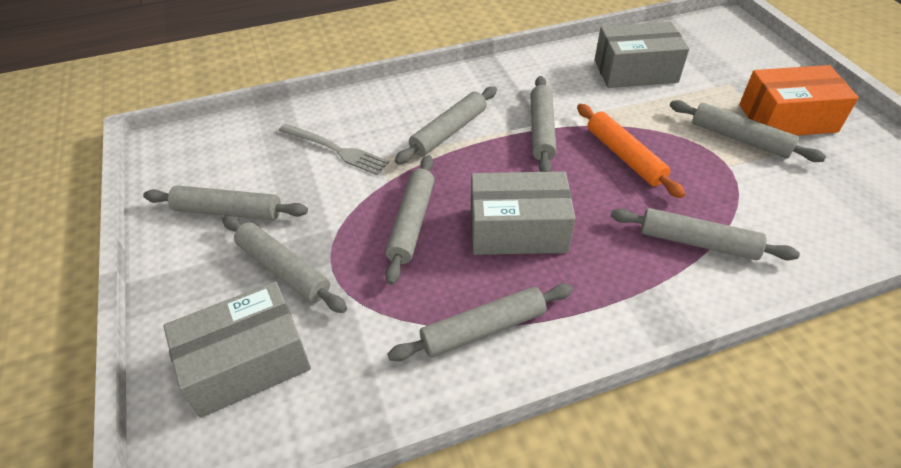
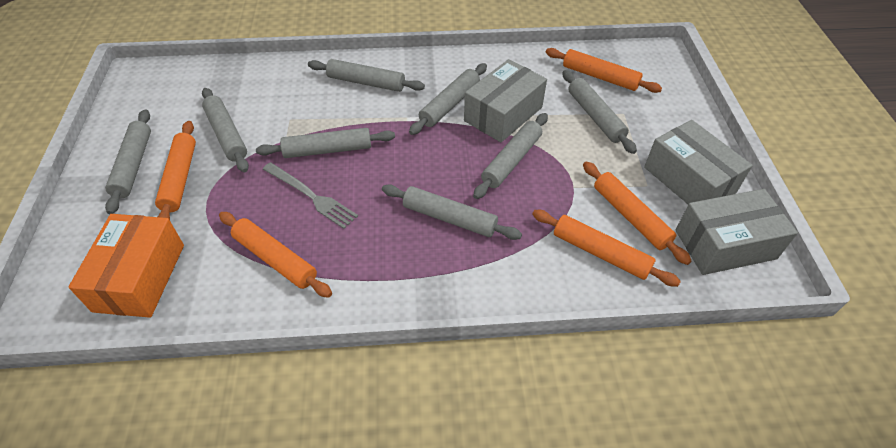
orange rolling pin: [577,104,685,198] = 1 -> [155,121,196,220] [219,212,332,298] [532,210,681,287] [546,48,662,93] [583,161,692,265] = 5

